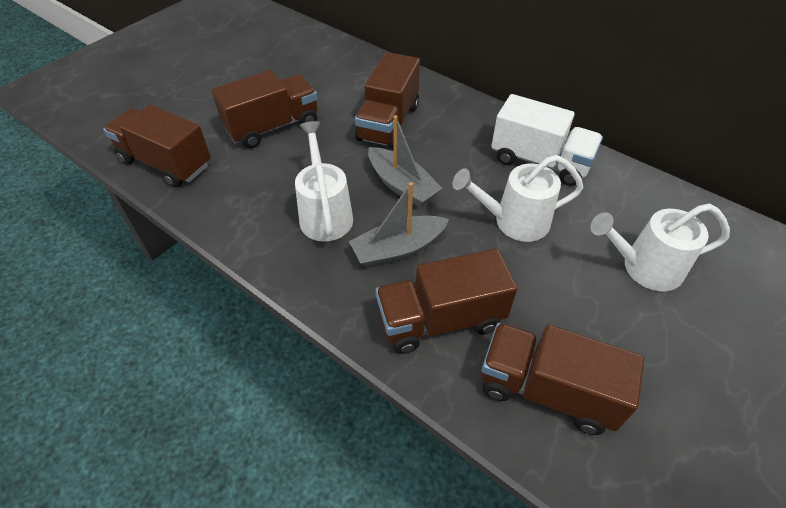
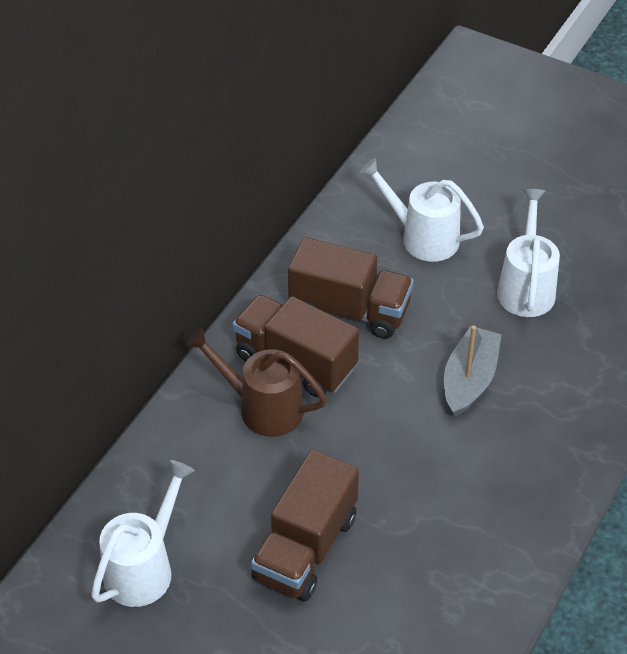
brown truck: [103,104,211,187] [212,70,318,148] [355,52,420,149] [376,248,517,354] [481,323,644,435] = 5 -> [232,294,359,397] [251,449,359,601] [288,237,413,339] = 3
brown watering can: none = 0 -> [186,328,327,437] = 1
grey boat: [349,182,449,268] [368,115,443,207] = 2 -> [444,326,501,417] = 1
white truck: [491,94,603,186] = 1 -> none = 0

